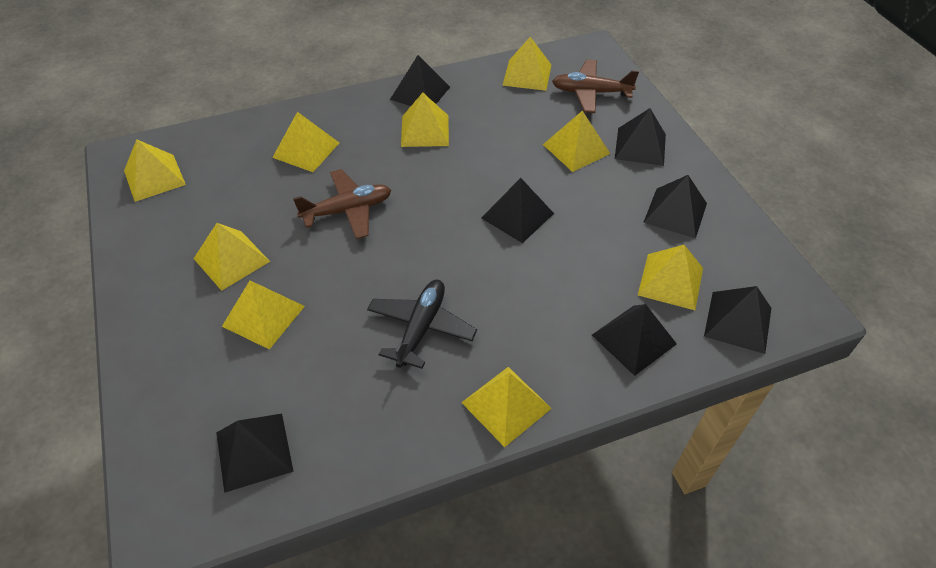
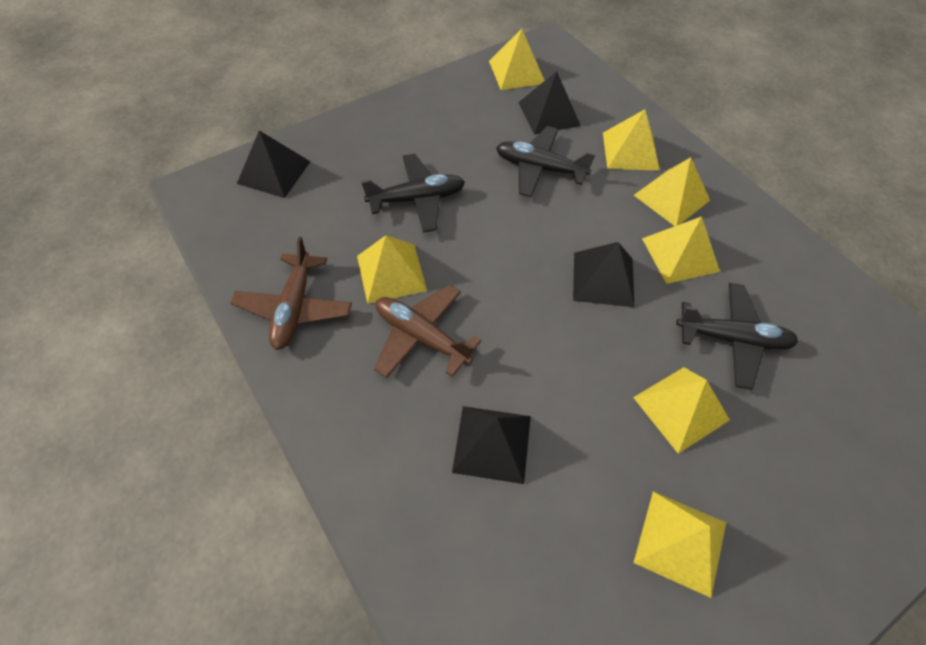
black plane: [367,280,477,369] = 1 -> [361,154,465,233] [496,126,596,197] [676,283,798,390] = 3
black pyramid: [216,414,294,493] [390,55,450,106] [481,178,554,243] [592,304,677,376] [615,108,666,166] [643,175,707,238] [704,286,771,354] = 7 -> [237,130,311,198] [452,406,531,484] [518,71,581,135] [573,242,635,307] = 4
yellow pyramid: [124,139,186,202] [194,223,270,291] [222,280,305,349] [272,112,339,172] [401,93,449,147] [461,367,552,447] [502,37,551,91] [543,111,610,172] [638,245,703,310] = 9 -> [357,235,427,304] [489,29,545,90] [603,109,660,171] [633,367,730,454] [634,157,710,226] [634,491,727,598] [642,216,720,284] = 7

